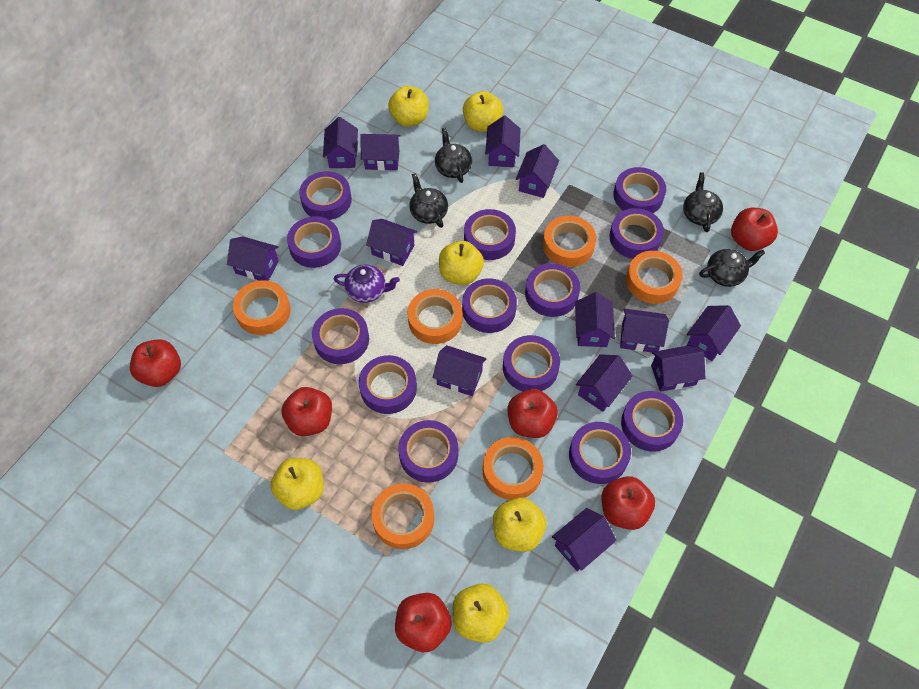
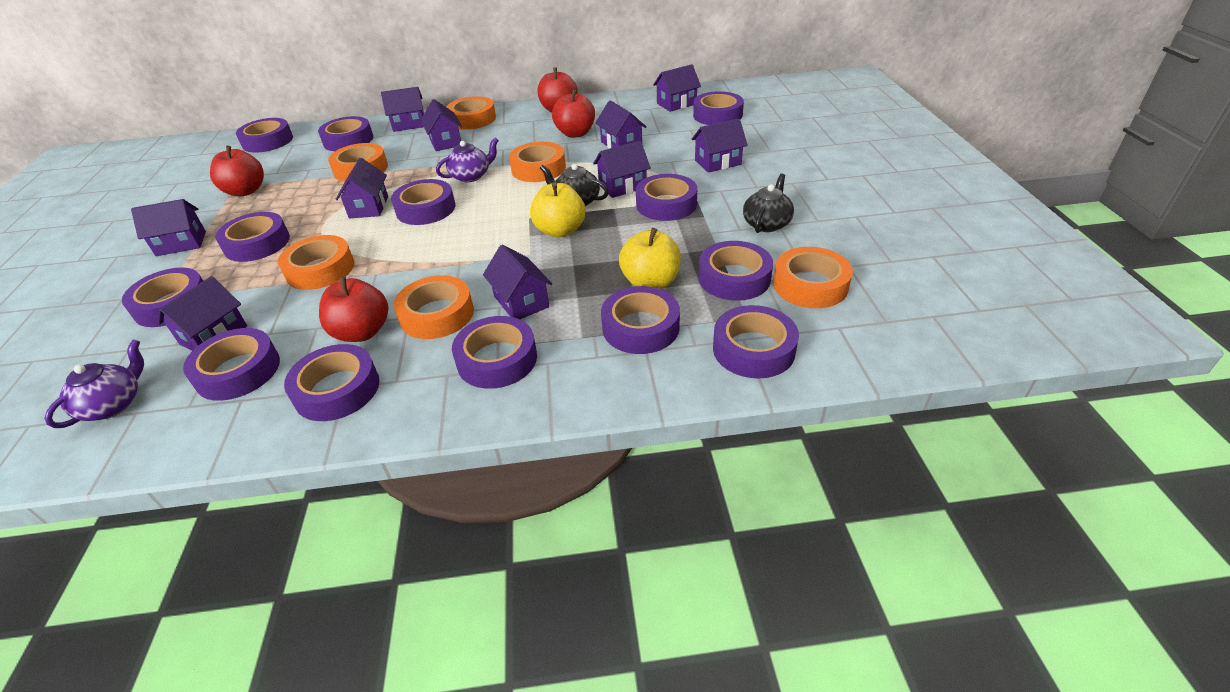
black teapot: [409,173,448,228] [435,128,472,183] [683,172,723,232] [699,249,765,287] = 4 -> [540,164,609,206] [743,174,794,233] = 2
purple house: [227,236,279,281] [323,117,358,168] [360,134,401,171] [366,219,417,266] [433,345,487,396] [485,116,521,167] [516,144,559,198] [552,508,617,571] [575,292,615,347] [576,354,633,412] [620,308,669,352] [651,345,705,392] [687,305,741,361] = 13 -> [131,199,206,256] [158,276,247,351] [336,158,388,218] [381,87,424,132] [421,99,462,151] [483,245,552,319] [593,141,651,198] [595,100,646,149] [653,64,701,112] [692,119,748,173] = 10
purple teapot: [334,265,400,303] = 1 -> [44,340,144,428] [436,137,499,182] = 2
red apple: [130,339,181,387] [281,387,332,436] [395,593,452,652] [507,389,558,438] [601,476,655,530] [731,208,778,251] = 6 -> [210,146,264,196] [319,277,388,342] [537,67,578,112] [552,89,595,138] = 4
yellow apple: [270,458,324,510] [388,86,429,127] [439,241,484,285] [453,583,509,643] [463,91,503,132] [493,498,547,552] = 6 -> [530,182,585,238] [619,228,681,289] = 2

